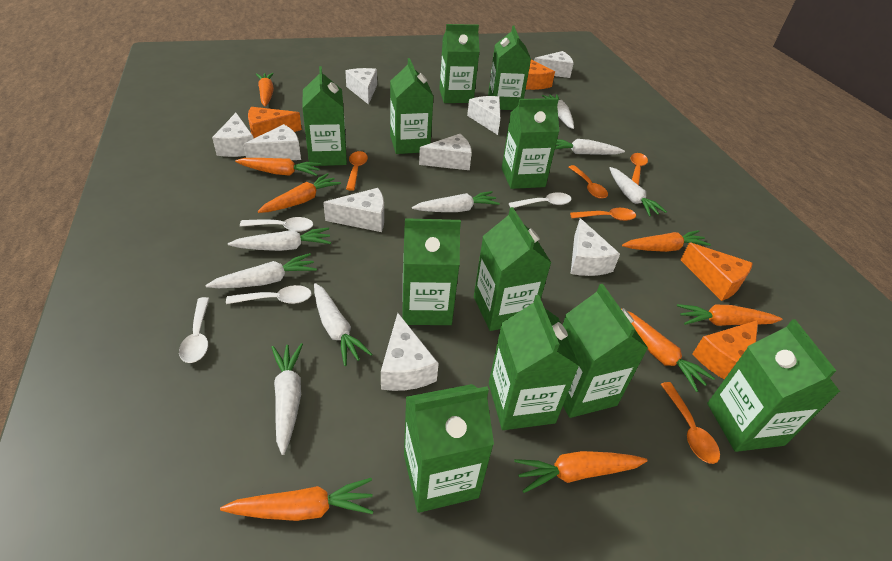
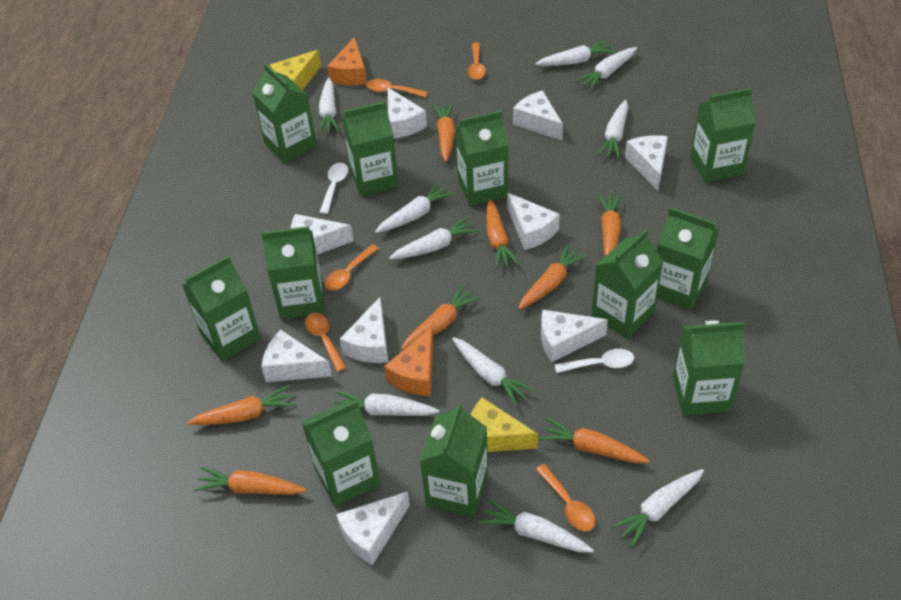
orange cheese: [248,107,302,138] [526,59,555,90] [681,243,753,301] [693,320,758,379] = 4 -> [327,37,367,86] [384,327,434,396] = 2
white carrot: [205,253,317,288] [228,227,331,251] [271,343,303,455] [314,283,372,366] [412,191,500,212] [542,94,574,129] [555,139,625,155] [609,167,667,217] = 8 -> [318,78,340,134] [334,391,439,416] [375,182,455,233] [389,216,479,259] [452,337,535,406] [478,498,594,552] [535,40,615,66] [576,47,637,90] [597,100,628,159] [611,469,704,547] = 10
white spoon: [179,297,210,363] [226,285,312,304] [240,217,313,232] [509,192,571,208] = 4 -> [320,163,348,214] [555,349,634,373] = 2
yellow cheese: none = 0 -> [270,50,321,90] [471,397,538,452] = 2

